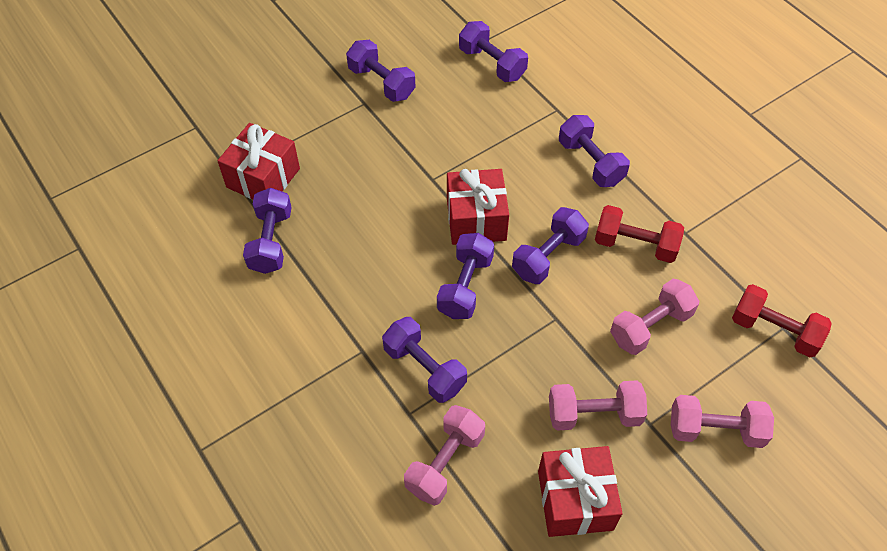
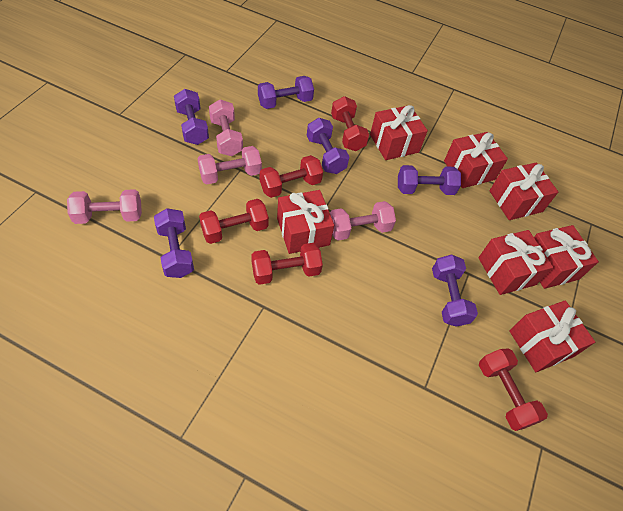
purple dumbbell: [243,188,292,274] [346,40,415,102] [382,317,467,403] [437,233,494,319] [459,21,528,82] [512,207,589,284] [559,115,630,187] = 7 -> [154,208,194,278] [174,89,209,145] [258,76,314,109] [307,118,350,174] [398,165,461,195] [432,255,478,327] = 6
red dumbbell: [595,205,684,263] [732,284,832,357] = 2 -> [199,199,269,244] [251,243,323,285] [260,155,323,198] [331,96,369,151] [479,348,548,431] = 5
red gift: [217,123,300,199] [447,169,509,245] [538,446,623,537] = 3 -> [277,190,334,254] [370,105,428,160] [444,132,508,188] [478,230,553,295] [489,163,558,220] [509,300,595,372] [534,225,599,289] = 7

